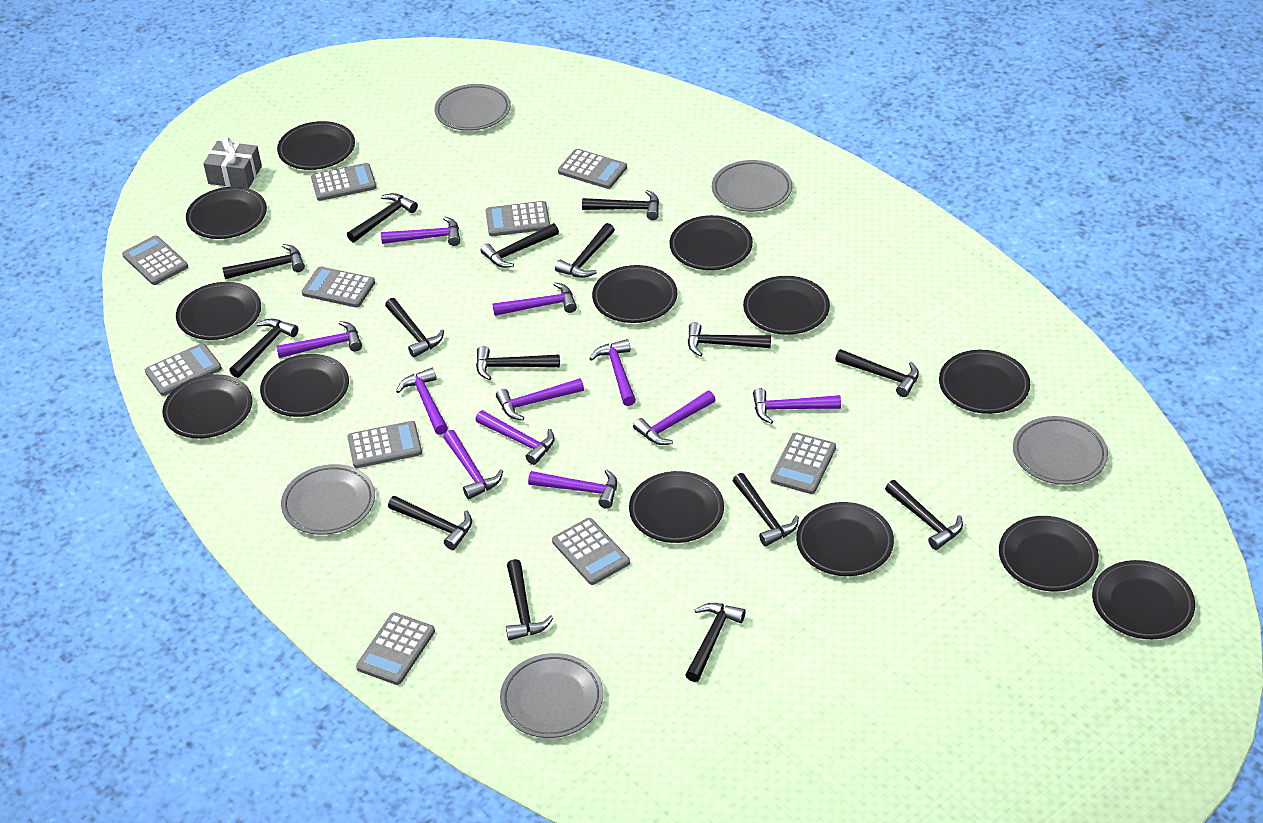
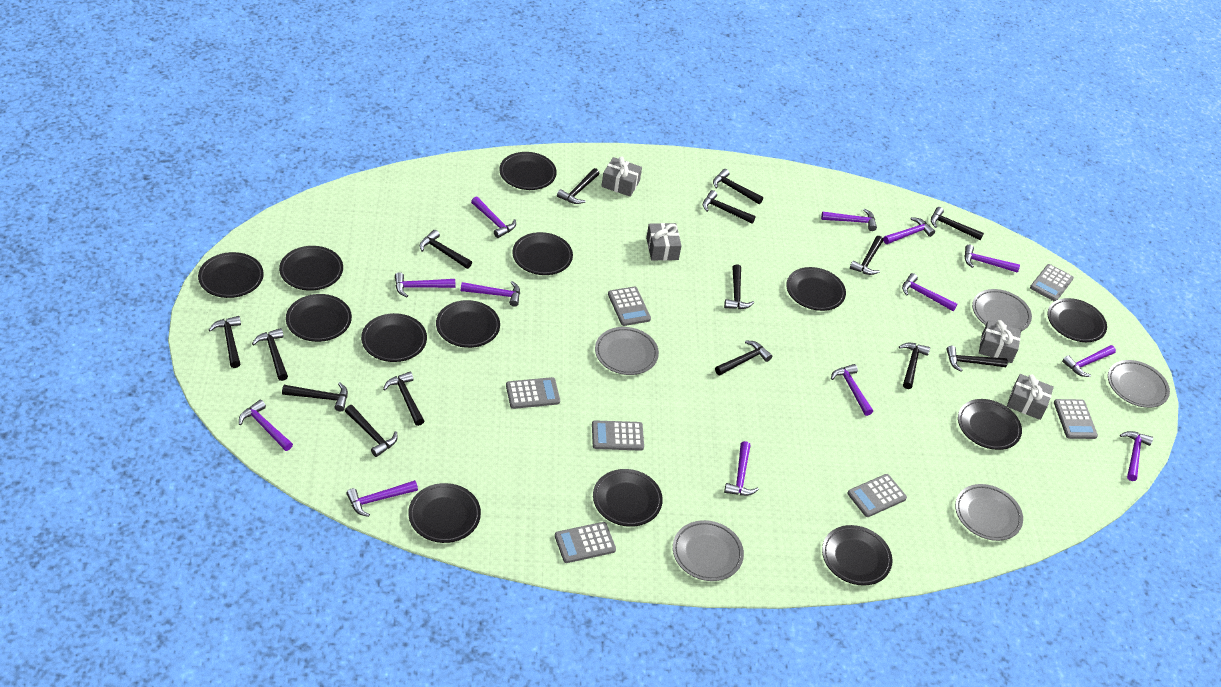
grey calculator: [122,235,188,285] [145,343,222,396] [302,266,375,307] [311,163,376,201] [347,421,422,468] [356,613,435,685] [486,201,550,236] [552,518,630,585] [558,149,627,189] [770,432,836,494] = 10 -> [506,377,560,409] [555,522,616,563] [592,420,644,451] [608,287,651,326] [847,474,907,517] [1030,264,1074,301] [1054,399,1098,439] = 7
grey gift: [203,137,262,189] = 1 -> [601,156,642,197] [646,223,682,261] [979,320,1021,363] [1007,374,1054,420] = 4
purple hammer: [276,321,362,358] [381,216,460,246] [396,368,448,435] [443,430,503,499] [476,410,555,465] [492,282,577,316] [496,378,584,420] [528,469,617,509] [589,339,636,406] [633,391,715,445] [753,388,841,424] = 11 -> [239,400,293,451] [346,480,418,517] [395,272,455,297] [461,281,520,307] [471,197,516,238] [724,441,759,496] [821,209,877,231] [831,364,873,416] [883,217,935,244] [902,273,957,311] [964,245,1020,273] [1062,345,1116,377] [1120,431,1153,481] = 13

